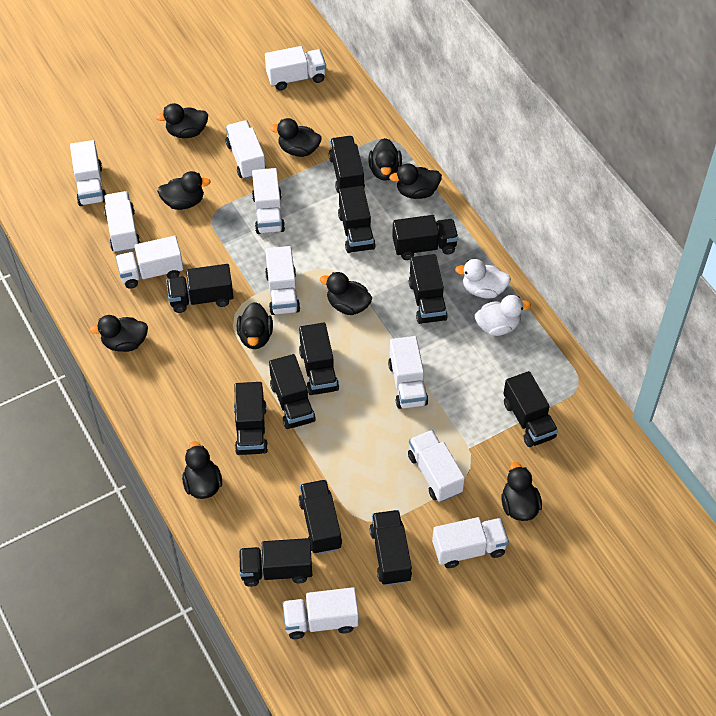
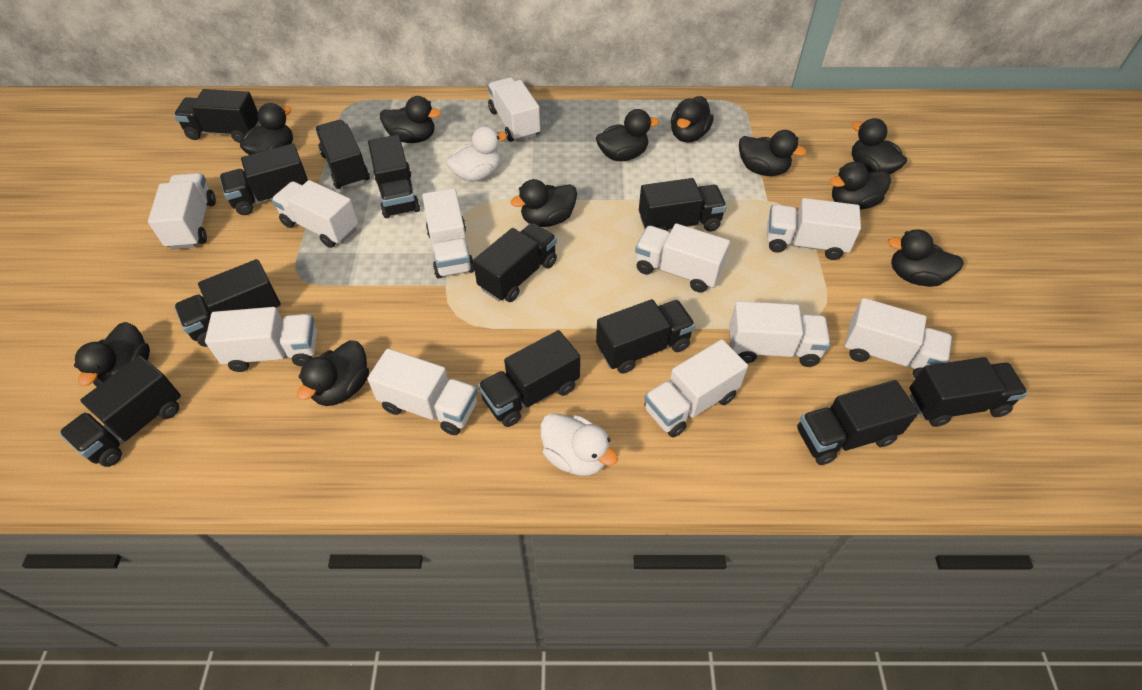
black duck: [89,315,148,352] [156,103,208,138] [157,171,211,210] [182,441,222,499] [237,302,273,349] [270,118,322,157] [320,272,372,315] [368,138,402,181] [389,163,442,199] [502,462,542,521] = 10 -> [74,322,150,387] [240,103,293,155] [297,341,369,406] [380,96,441,143] [510,179,577,227] [596,109,659,161] [671,96,714,143] [739,130,806,176] [830,162,891,210] [852,118,907,174] [888,230,964,287] = 11

